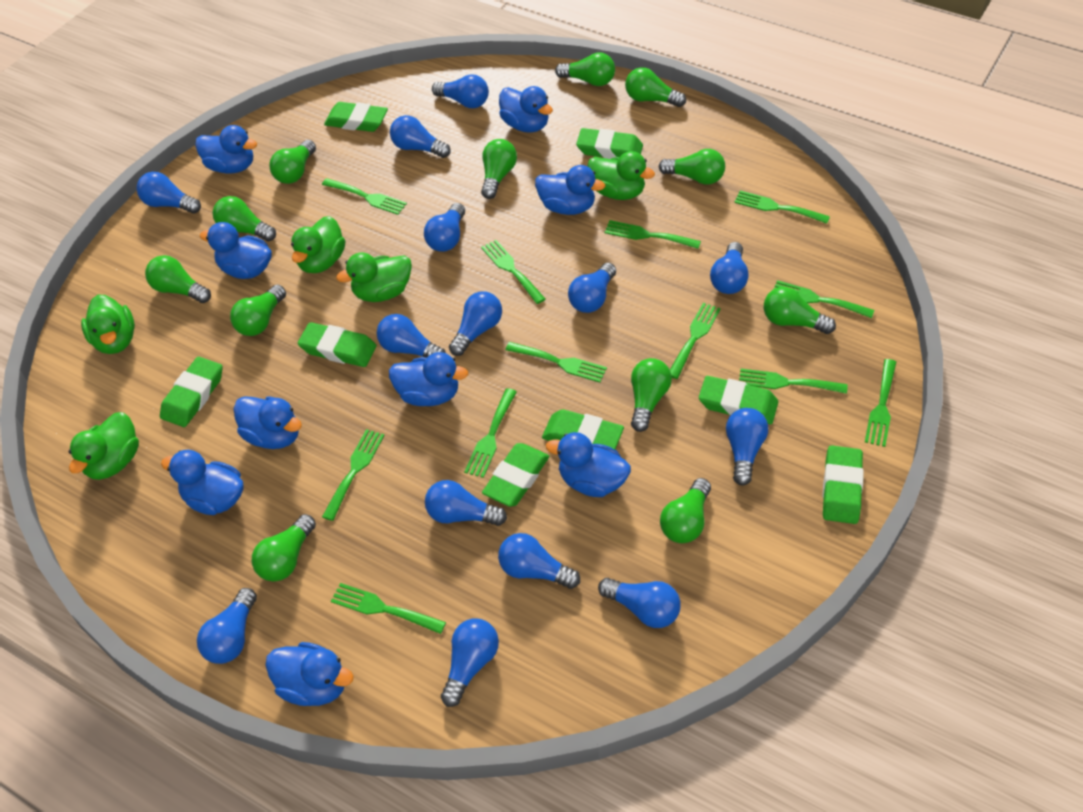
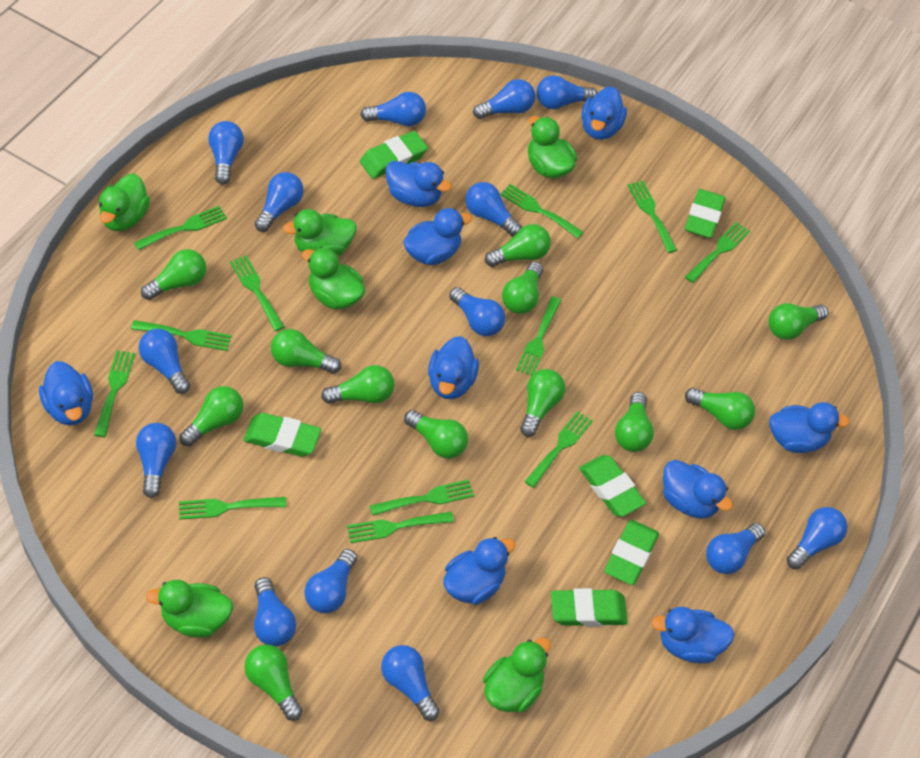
green duck: [69,412,139,480] [81,295,135,354] [291,216,345,273] [336,253,412,302] [588,151,655,200] = 5 -> [99,174,150,231] [146,580,233,638] [283,209,357,256] [302,247,365,309] [483,638,551,712] [528,116,577,178] = 6
green eraser: [160,357,223,427] [298,322,376,367] [324,102,388,132] [482,443,549,507] [542,409,624,449] [576,128,643,159] [699,376,778,424] [823,445,864,524] = 8 -> [243,413,321,457] [360,131,428,179] [551,588,628,627] [579,455,646,517] [604,520,659,585] [685,189,725,238] = 6

